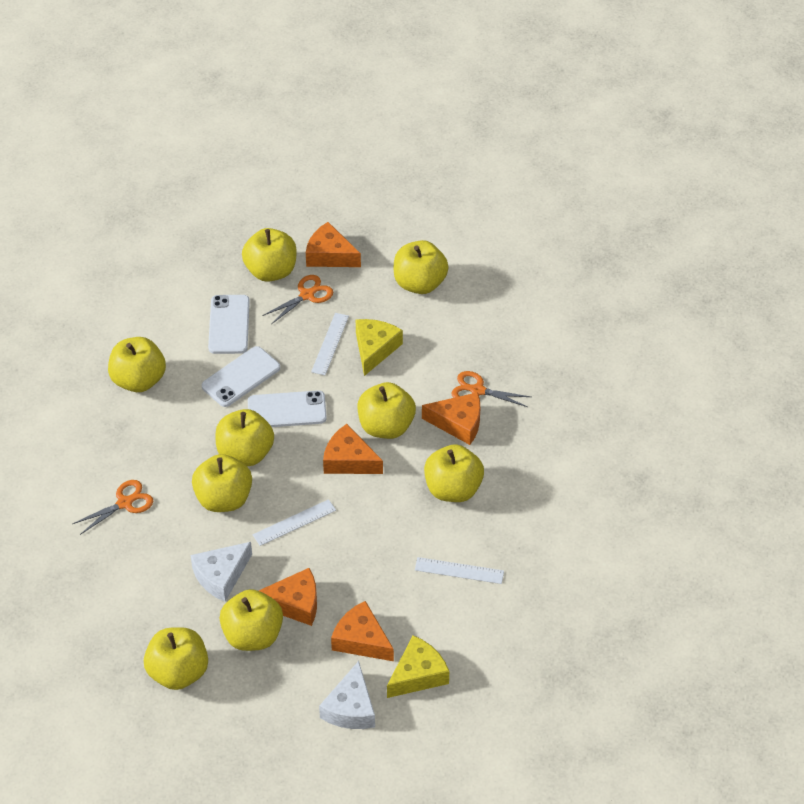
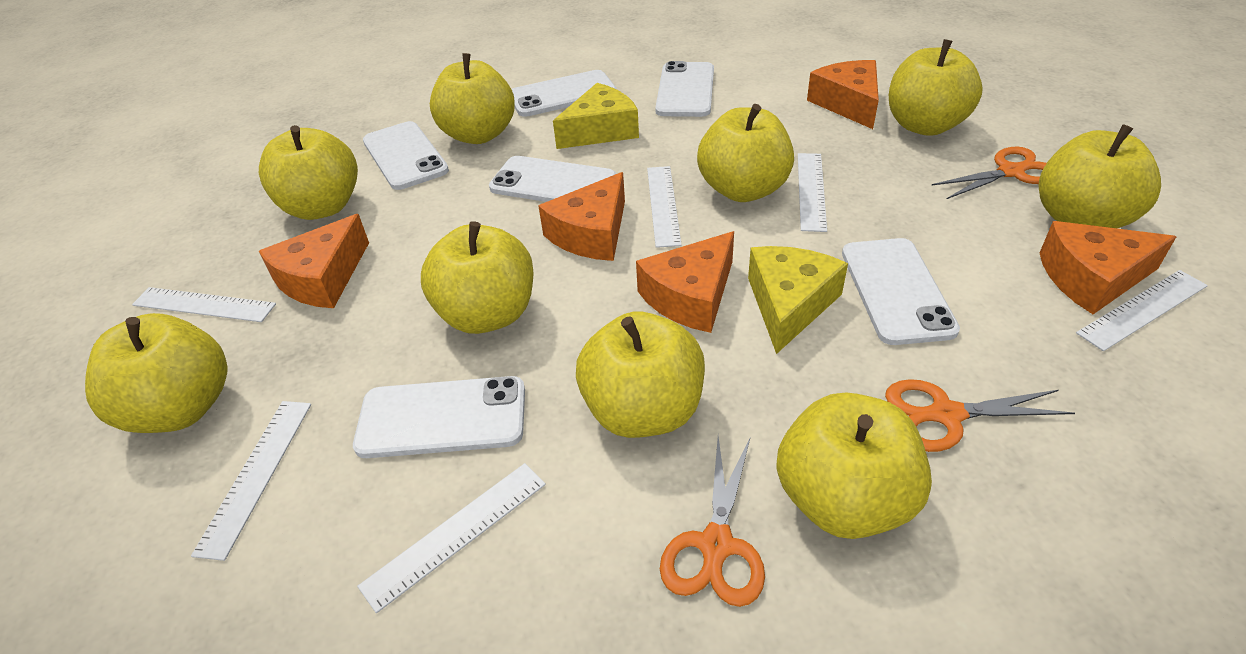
white cheese: [190,542,252,602] [319,661,375,729] = 2 -> none = 0
white phone: [202,346,280,407] [208,295,250,354] [248,391,327,427] = 3 -> [353,376,525,458] [363,121,449,190] [489,156,616,202] [512,70,617,117] [655,61,714,117] [842,238,960,345] = 6
white ruler: [253,499,336,546] [311,313,349,375] [415,557,504,584] = 3 -> [132,287,276,322] [191,401,311,561] [357,463,546,613] [647,166,682,248] [798,153,827,232] [1076,270,1208,351] = 6

